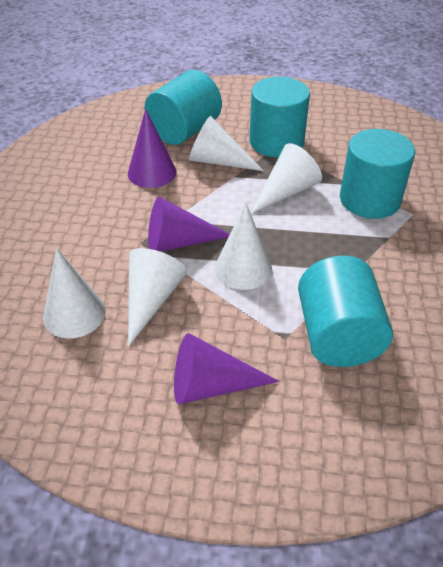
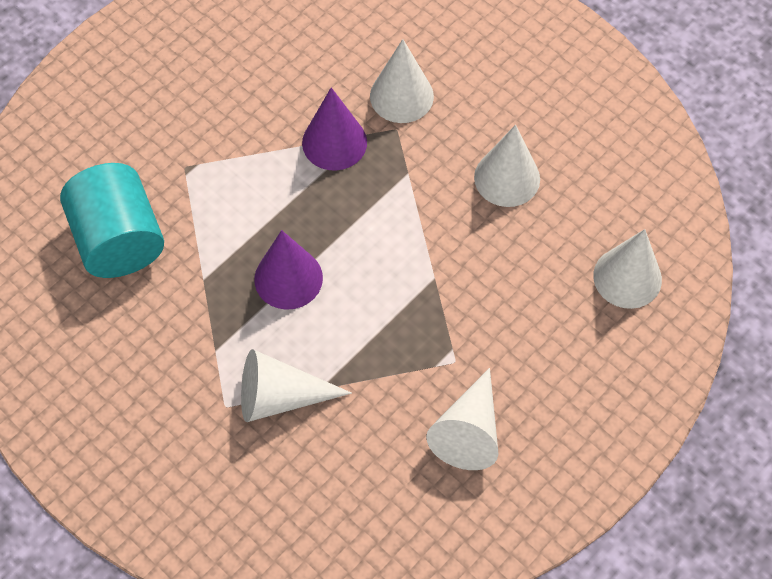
purple cone: [128,109,177,188] [148,197,230,252] [174,333,279,404] = 3 -> [254,230,323,310] [302,87,367,170] = 2
turquoise cylinder: [144,70,222,145] [250,77,310,157] [298,256,393,367] [340,129,415,219] = 4 -> [60,163,164,278] = 1

